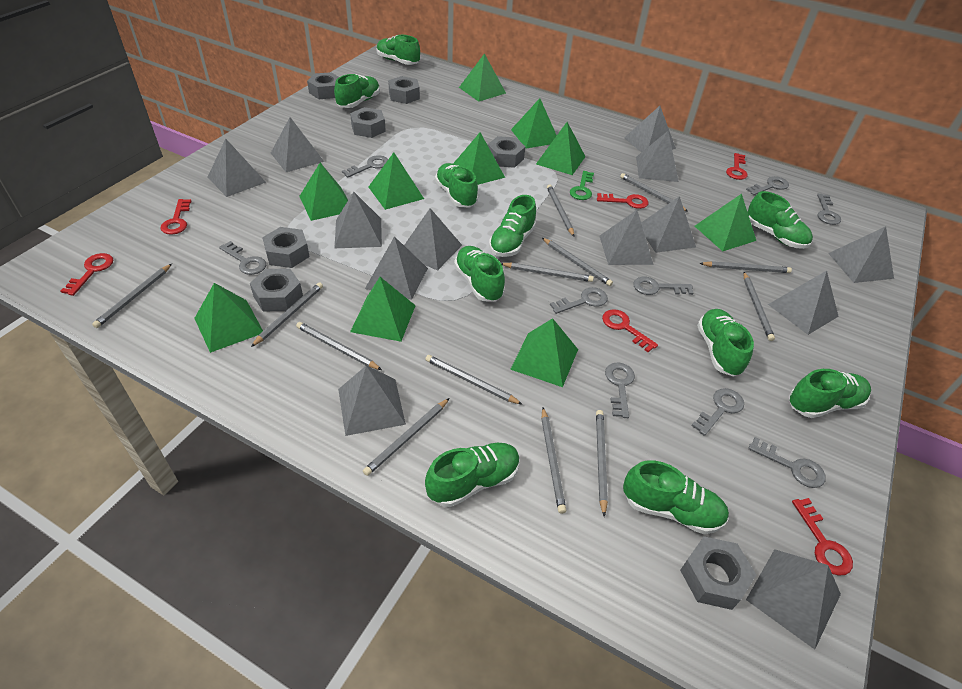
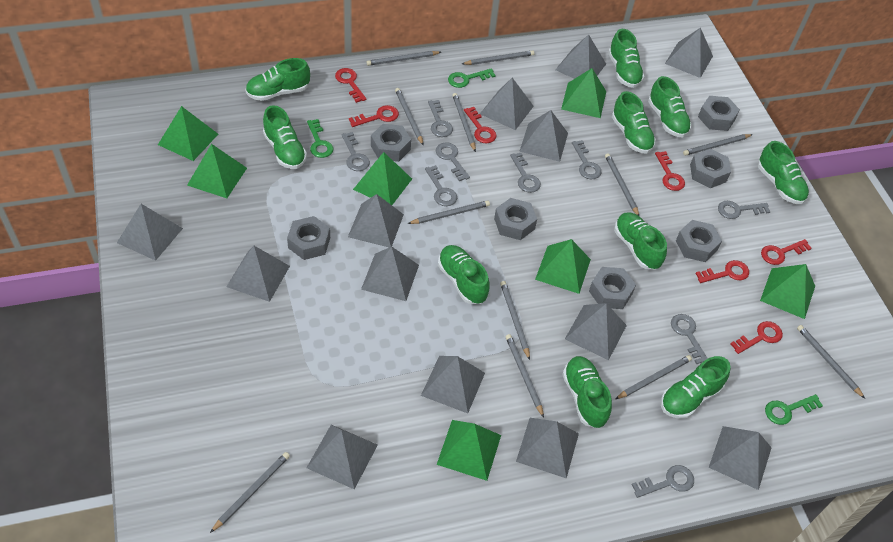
green key: [570,171,594,200] = 1 -> [307,119,333,158] [448,68,496,88] [765,394,823,425] = 3
green pyramid: [194,283,263,353] [299,163,348,221] [350,277,416,342] [369,152,424,210] [453,132,505,185] [459,53,506,102] [510,318,578,387] [511,98,557,149] [536,122,586,175] [695,194,756,251] = 10 -> [158,106,218,161] [187,144,247,198] [353,152,412,205] [437,420,501,481] [535,239,591,294] [561,68,606,118] [760,264,815,319] = 7
grey pencil: [92,264,172,328] [251,282,323,347] [296,322,382,370] [363,398,449,476] [425,355,523,405] [501,263,594,282] [541,407,566,514] [542,238,613,286] [547,184,574,236] [596,410,608,517] [620,173,688,211] [699,261,792,273] [743,272,775,341] = 13 -> [210,452,290,533] [367,51,441,66] [395,88,423,145] [407,201,490,224] [452,93,476,152] [462,50,534,65] [500,281,530,360] [505,334,544,418] [605,153,639,216] [615,355,692,399] [683,134,753,156] [797,325,865,399] = 12
red key: [60,253,113,296] [160,199,191,235] [597,193,648,209] [602,309,658,352] [726,153,748,180] [792,498,853,576] = 6 -> [335,68,367,103] [349,105,399,127] [464,107,497,143] [655,151,685,191] [695,260,749,283] [730,321,783,354] [761,239,812,265] = 7

